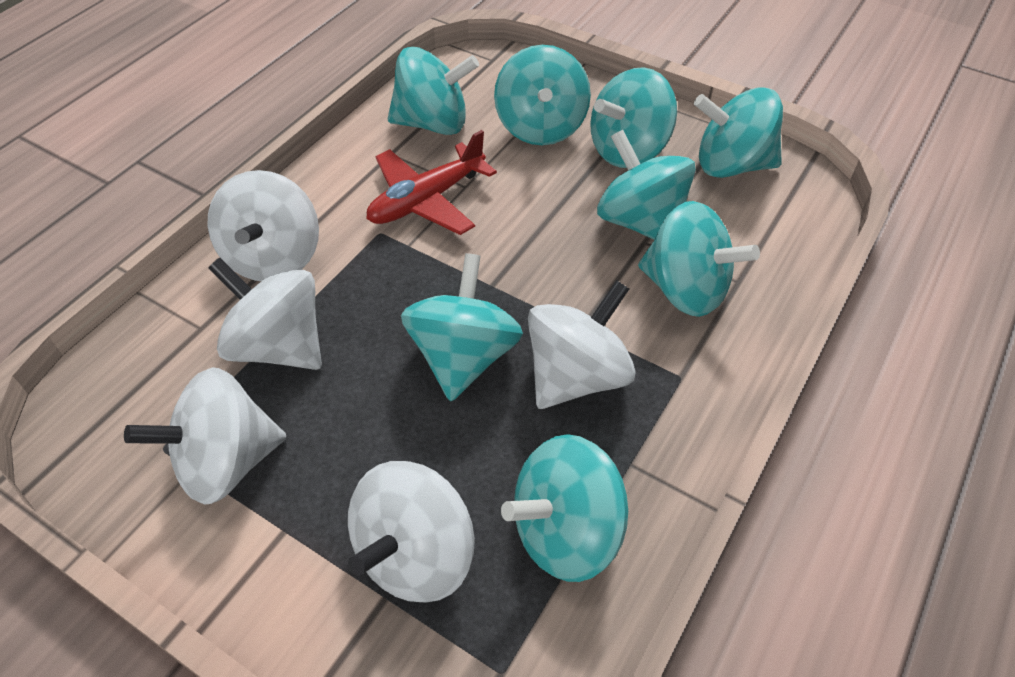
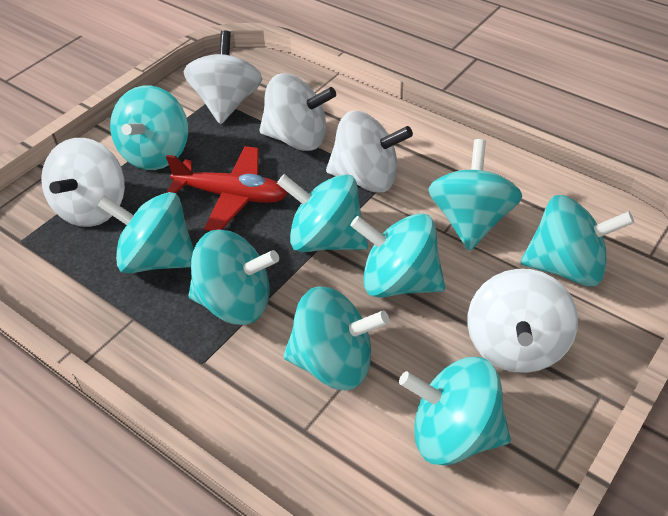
turquoise spinning top: [388,47,479,135] [401,253,523,401] [494,45,591,145] [501,434,628,582] [590,67,677,168] [597,130,696,240] [638,201,760,317] [694,87,783,178] = 8 -> [97,192,194,274] [110,86,188,170] [188,229,279,325] [277,174,368,252] [283,286,389,390] [350,213,445,298] [399,357,511,465] [428,139,522,251] [521,195,634,286] = 9

